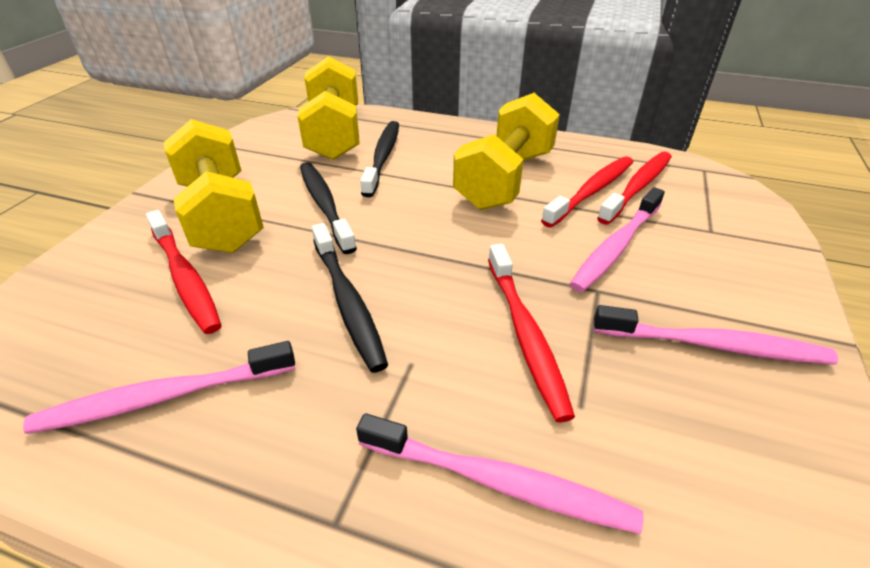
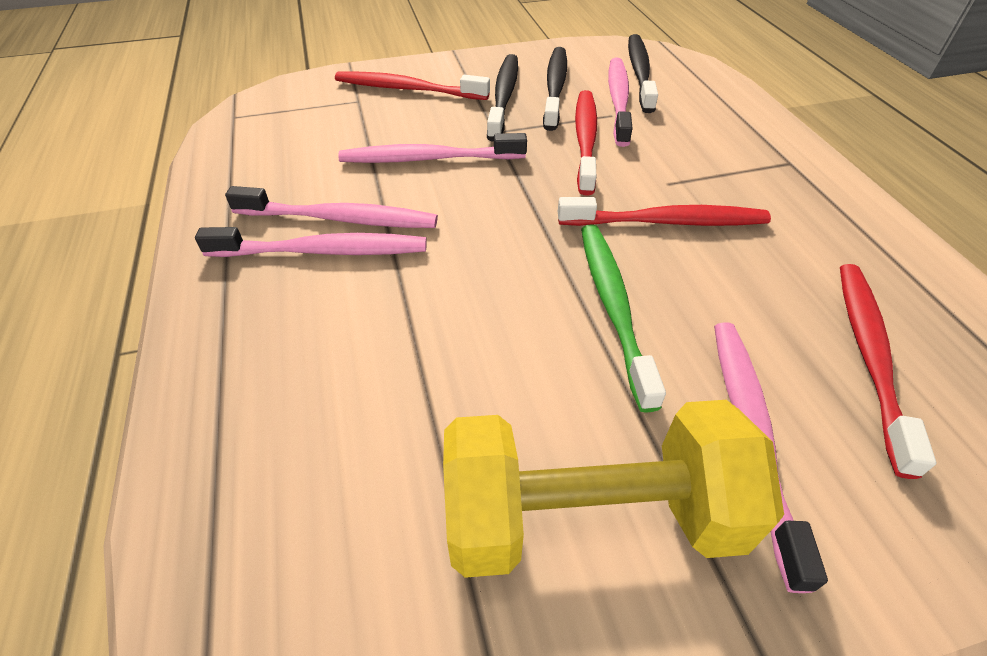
green toothbrush: none = 0 -> [581,224,666,413] = 1
pink toothbrush: [23,341,295,434] [356,413,644,534] [570,187,665,292] [594,305,838,365] = 4 -> [195,227,427,257] [225,186,438,228] [338,133,527,163] [608,58,633,147] [714,322,828,593] = 5
yellow dumbbell: [164,119,264,253] [297,56,359,160] [453,93,560,210] = 3 -> [443,400,784,578] = 1

